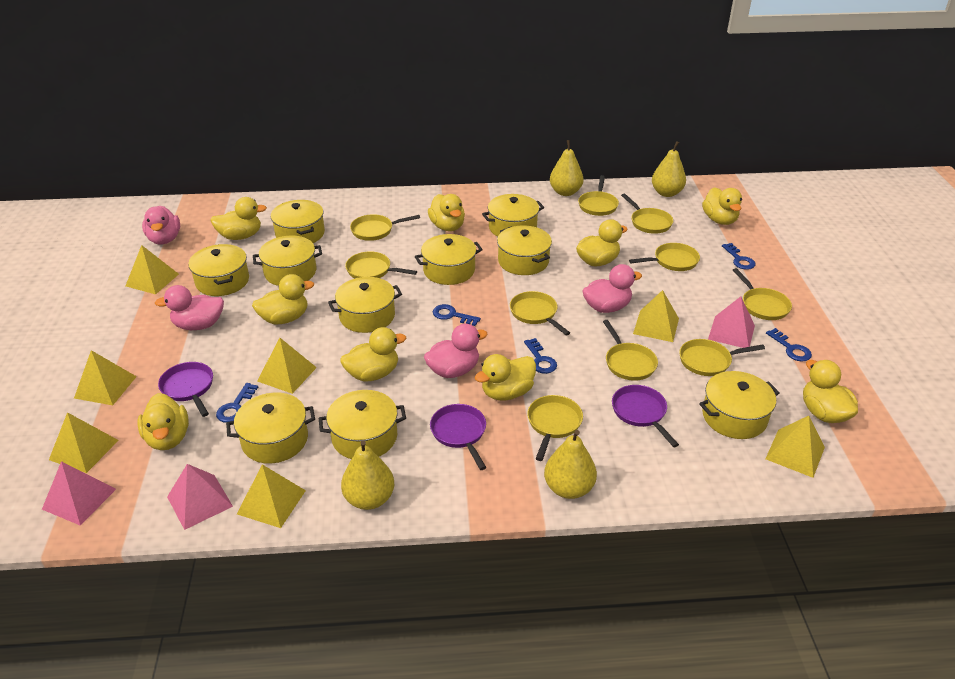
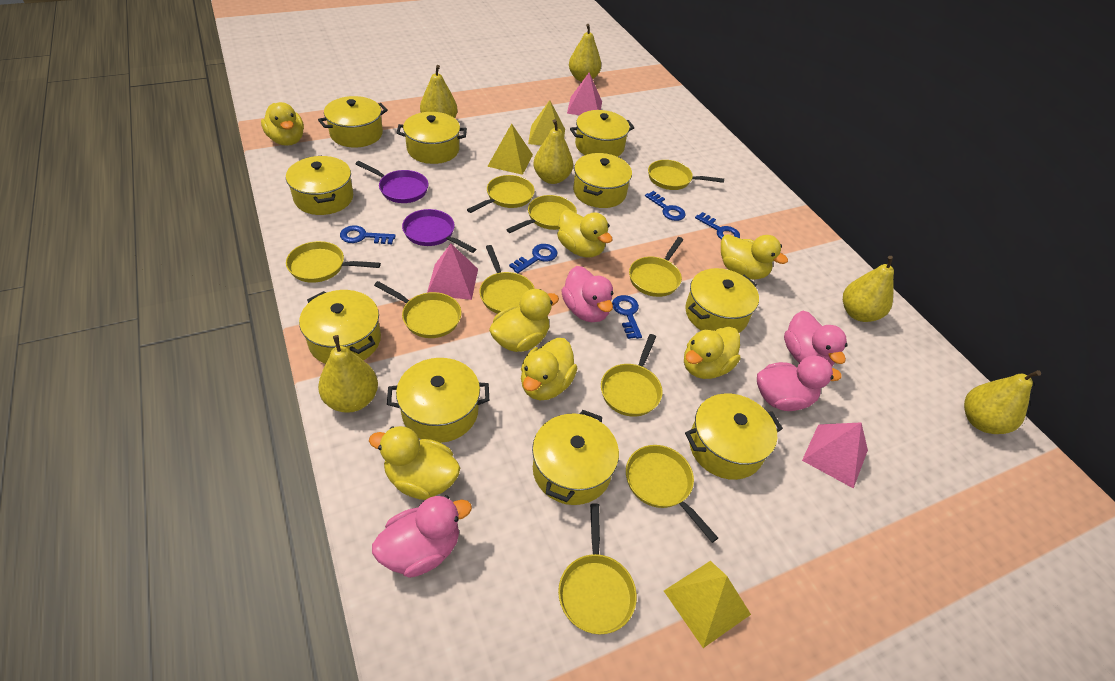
purple pan: [158,362,213,417] [430,404,487,470] [612,385,679,447] = 3 -> [355,161,428,203] [402,209,476,253] = 2
yellow duck: [137,393,189,450] [210,197,267,240] [252,274,314,324] [340,327,406,381] [428,194,465,231] [475,354,536,401] [576,219,628,266] [702,187,742,225] [803,360,858,423] = 9 -> [261,102,304,146] [369,426,460,500] [489,289,559,352] [521,338,577,400] [557,210,612,258] [684,327,740,379] [721,234,788,280] = 7
yellow pear: [341,440,394,510] [544,430,597,499] [550,140,583,196] [652,141,686,197] = 4 -> [318,335,378,413] [420,65,458,118] [533,119,573,184] [569,24,601,82] [843,256,894,322] [964,370,1041,434] = 6
yellow pyramid: [49,412,119,473] [74,350,137,405] [125,245,179,294] [237,465,306,528] [257,338,317,394] [633,290,679,342] [766,416,825,478] = 7 -> [487,124,533,175] [528,100,565,145] [664,561,751,648] = 3

